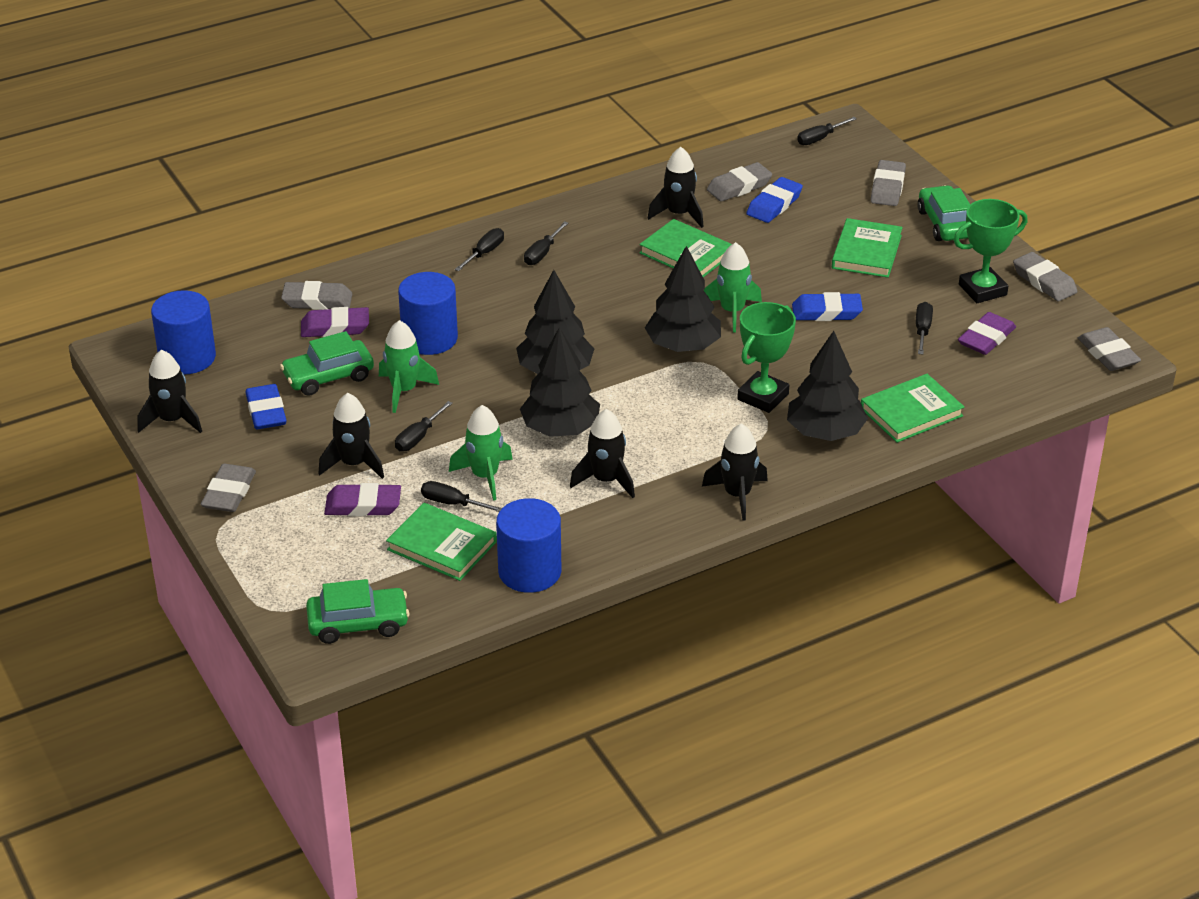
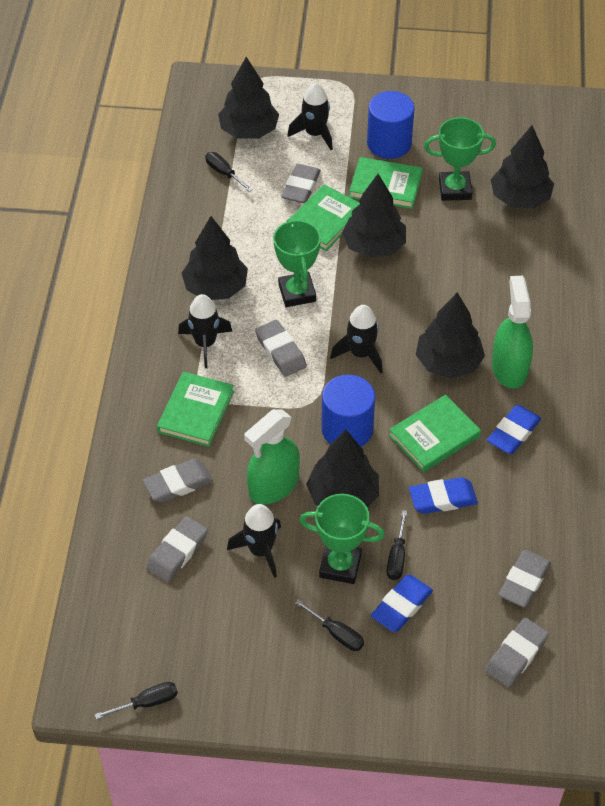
black rocket: [137,350,202,433] [319,393,384,479] [570,409,635,498] [647,147,704,228] [702,424,768,521] = 5 -> [178,294,233,368] [227,504,281,578] [287,83,333,150] [330,305,383,373] = 4
black screwdriver: [395,401,453,452] [421,481,502,512] [455,228,504,271] [524,221,568,265] [797,117,857,145] [916,302,933,355] = 6 -> [95,682,178,719] [205,152,253,192] [295,599,364,651] [386,510,407,580] = 4
black tree: [516,270,594,374] [520,327,600,437] [645,246,721,352] [787,331,868,441] = 4 -> [182,216,248,300] [218,57,279,139] [306,430,379,508] [342,174,406,258] [416,292,485,378] [490,125,554,208] = 6
blue cylinder: [151,290,216,375] [398,272,458,355] [496,498,561,593] = 3 -> [321,375,375,447] [367,91,414,159] = 2
green car: [280,331,374,396] [306,579,410,644] [917,185,970,241] = 3 -> none = 0
green rocket: [379,320,439,413] [449,405,513,501] [704,242,762,332] = 3 -> none = 0
green spray bottle: none = 0 -> [244,409,300,505] [492,276,533,389] = 2
green trophy: [737,302,796,413] [954,199,1027,303] = 2 -> [273,218,321,307] [299,494,385,584] [424,117,496,201] = 3
purple eraser: [301,307,369,337] [324,483,401,516] [958,312,1016,355] = 3 -> none = 0

